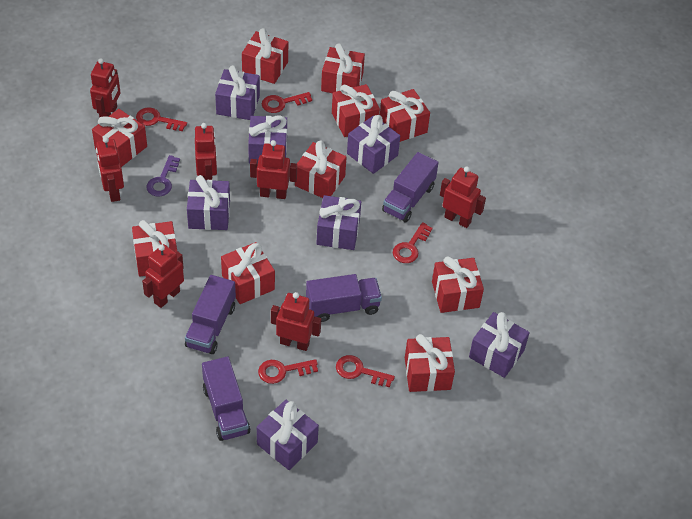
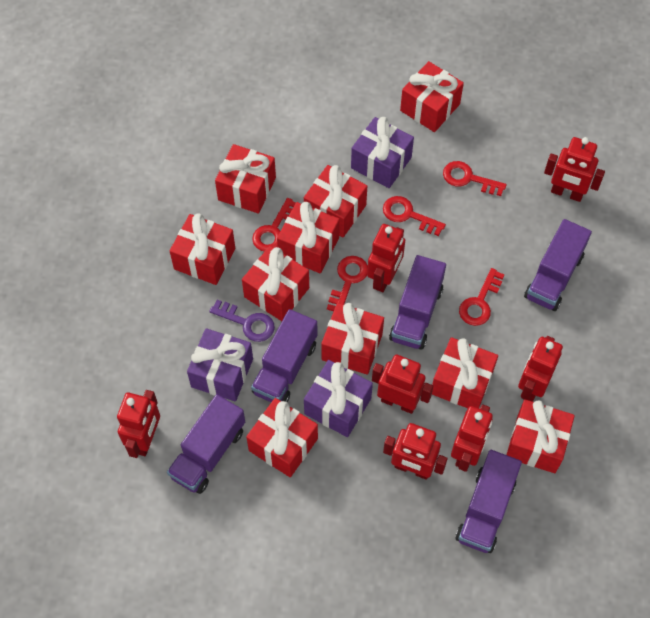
purple gift: [187,175,230,230] [215,65,260,120] [248,115,287,164] [257,400,319,470] [317,195,361,250] [347,115,400,174] [469,312,530,378] = 7 -> [187,328,253,402] [304,360,373,437] [351,117,414,188] = 3
purple truck: [185,275,236,354] [202,356,250,441] [306,274,382,322] [382,152,439,223] = 4 -> [167,394,245,494] [251,309,317,402] [389,255,446,350] [456,450,522,553] [524,219,592,311] = 5

